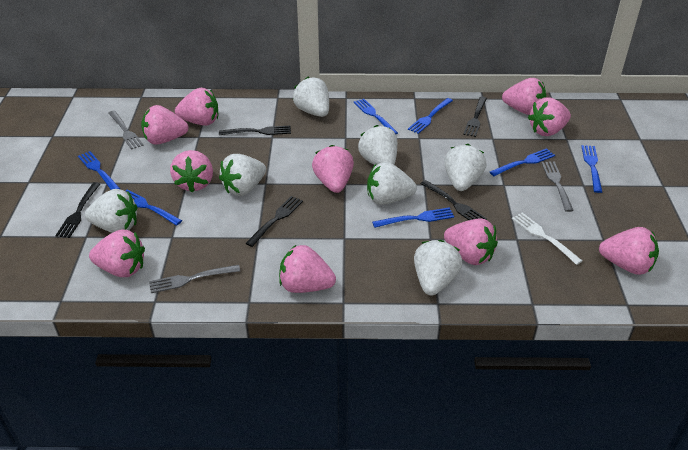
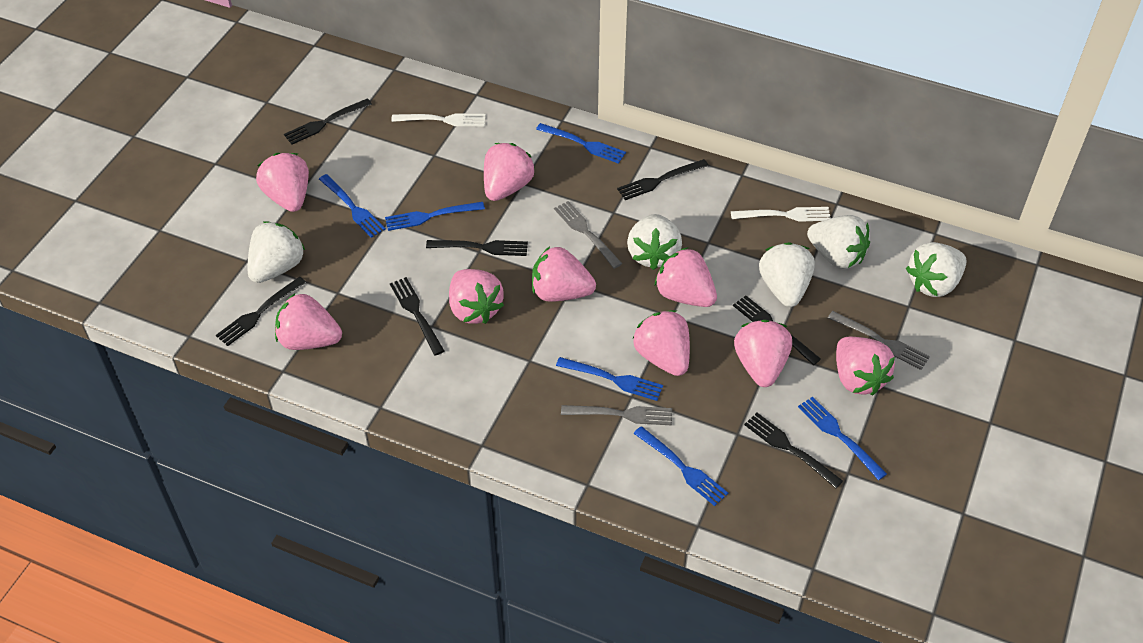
black fork: [55,182,100,238] [219,125,291,135] [245,196,303,247] [420,180,487,220] [463,97,487,137] = 5 -> [216,277,306,346] [284,98,372,145] [390,277,445,356] [426,240,528,256] [617,159,709,200] [733,295,821,365] [744,413,843,489] = 7
blue fork: [78,151,120,190] [126,189,182,226] [354,99,398,134] [372,207,454,228] [408,98,453,134] [490,148,555,176] [581,145,602,193] = 7 -> [319,174,386,238] [385,202,485,231] [536,123,626,164] [556,357,663,401] [633,426,728,506] [798,397,887,480] = 6
pink strawberry: [89,229,145,277] [141,105,189,145] [170,150,213,193] [175,88,218,126] [279,244,336,293] [312,145,354,193] [444,218,498,265] [502,78,546,115] [528,98,571,136] [599,227,659,275] = 10 -> [256,153,309,212] [275,293,342,350] [449,269,504,324] [484,143,535,201] [532,247,596,302] [633,310,690,376] [655,247,717,307] [734,320,792,387] [836,337,895,395] = 9
white fork: [512,213,582,265] = 1 -> [391,113,486,126] [731,207,830,222] = 2
white strawberry: [85,189,137,233] [219,154,266,196] [293,77,329,117] [358,125,397,165] [367,162,417,205] [414,240,462,296] [444,144,487,191] = 7 -> [248,222,305,283] [627,214,682,270] [759,242,815,307] [807,215,870,269] [906,242,967,297] = 5

